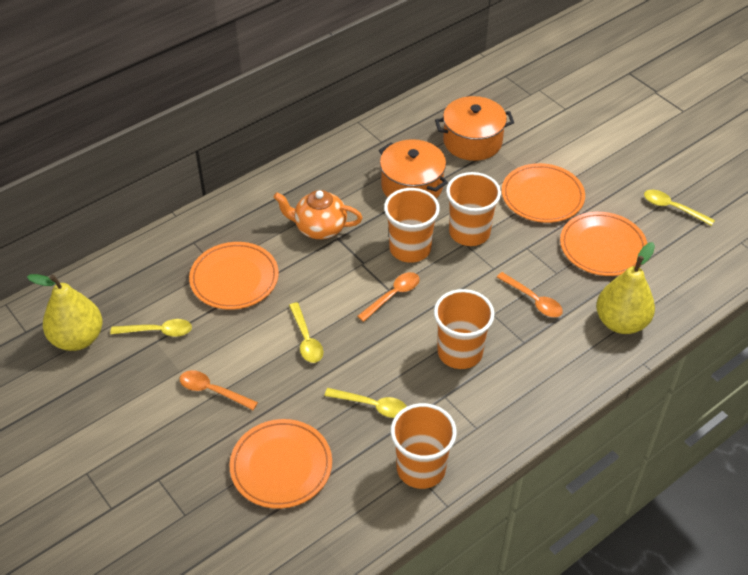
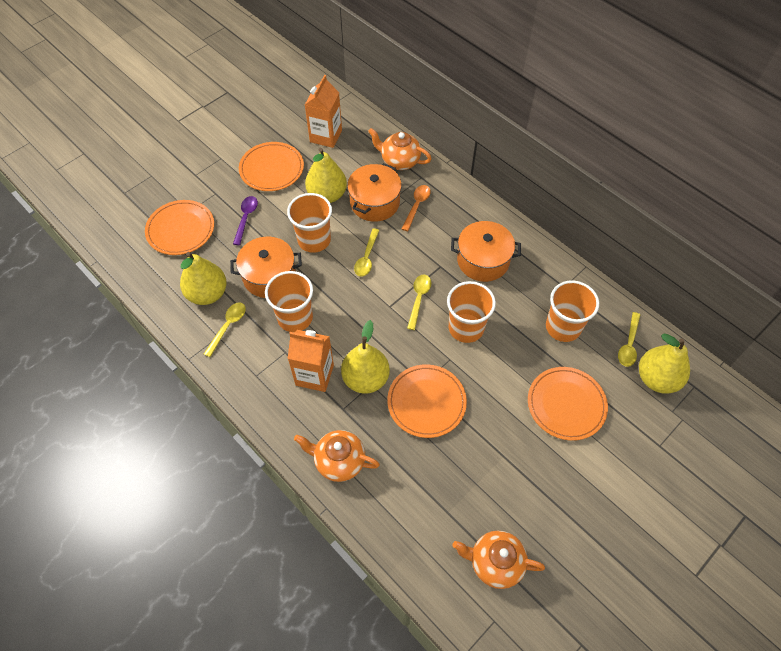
orange carton: none = 0 -> [288,330,334,392] [305,75,342,148] = 2
orange pot: [379,139,448,199] [435,96,514,161] = 2 -> [230,237,302,298] [347,163,402,222] [451,221,521,282] = 3
orange spoon: [180,370,258,410] [357,272,420,322] [497,272,563,317] = 3 -> [402,185,431,231] = 1
orange teapot: [273,190,363,239] = 1 -> [294,430,380,482] [368,128,431,170] [452,531,545,589] = 3
purple spoon: none = 0 -> [233,196,258,245] = 1
yellow pear: [27,274,102,351] [596,242,655,334] = 2 -> [180,252,227,305] [305,148,347,203] [341,320,390,394] [639,334,690,394] = 4

